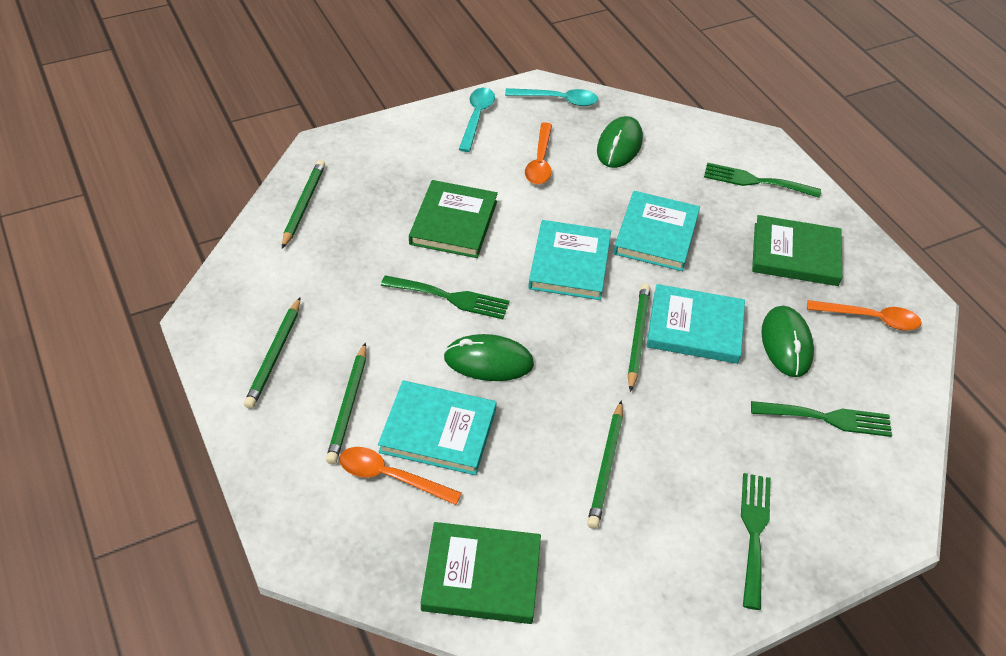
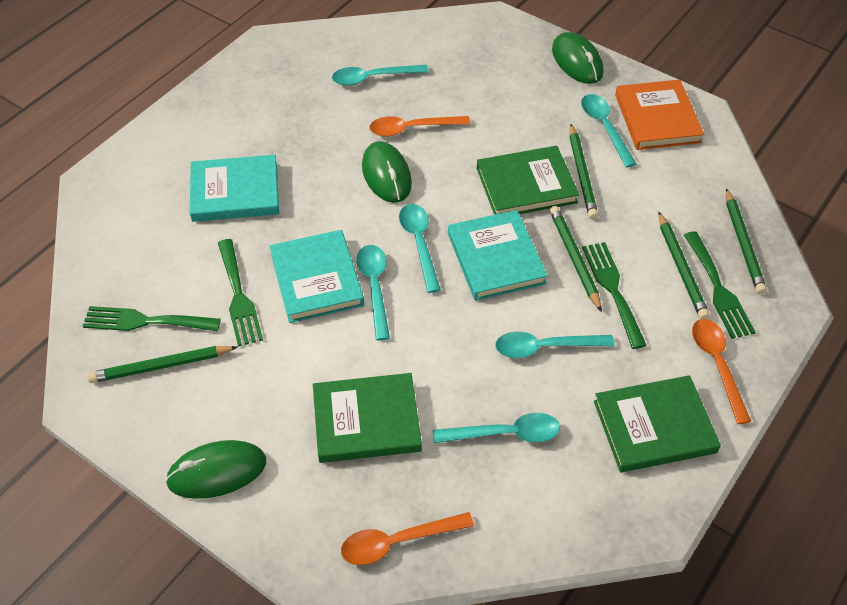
orange book: none = 0 -> [615,80,704,150] = 1
turquoise book: [378,381,497,475] [528,220,611,300] [614,191,700,271] [646,284,745,364] = 4 -> [190,155,279,222] [270,230,364,323] [448,210,548,301] = 3
turquoise spoon: [459,88,495,152] [505,88,598,106] = 2 -> [332,65,428,86] [356,245,390,340] [399,204,441,293] [433,413,560,443] [495,332,615,358] [581,94,636,167] = 6

